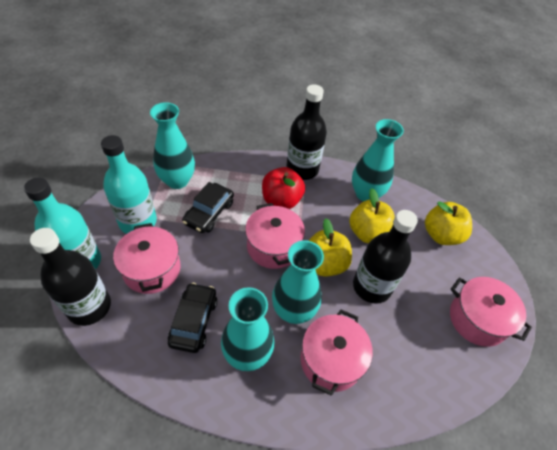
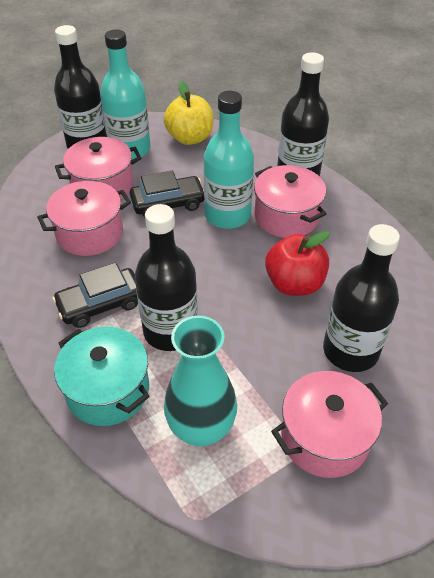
black bottle: [30,228,111,326] [286,84,327,180] [353,210,418,304] = 3 -> [54,25,107,149] [135,204,198,351] [277,52,329,176] [323,224,400,372] = 4
turquoise pot: none = 0 -> [54,327,150,426] = 1
turquoise vase: [150,102,195,189] [221,287,275,371] [272,240,324,324] [352,119,404,201] = 4 -> [164,316,237,447] = 1
yellow apple: [308,218,352,277] [349,188,395,243] [425,202,472,245] = 3 -> [164,81,213,145] = 1

